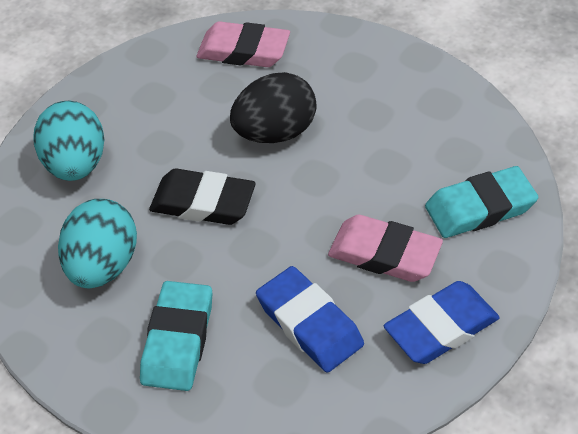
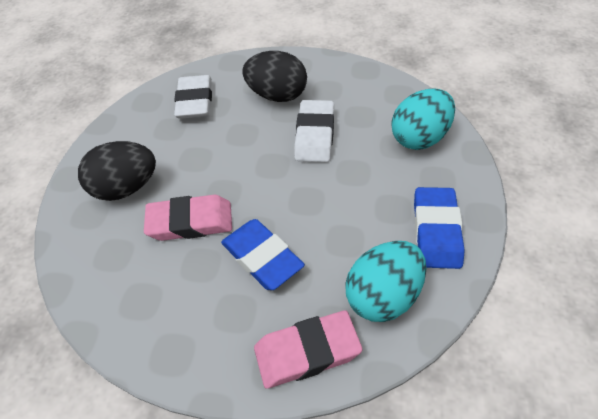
black egg: [230,72,317,143] = 1 -> [78,141,156,201] [242,51,307,102] = 2
black eraser: [149,169,256,225] = 1 -> none = 0
turquoise eraser: [140,281,212,391] [425,166,539,238] = 2 -> none = 0
white eraser: none = 0 -> [174,75,212,119] [294,100,334,162] = 2

